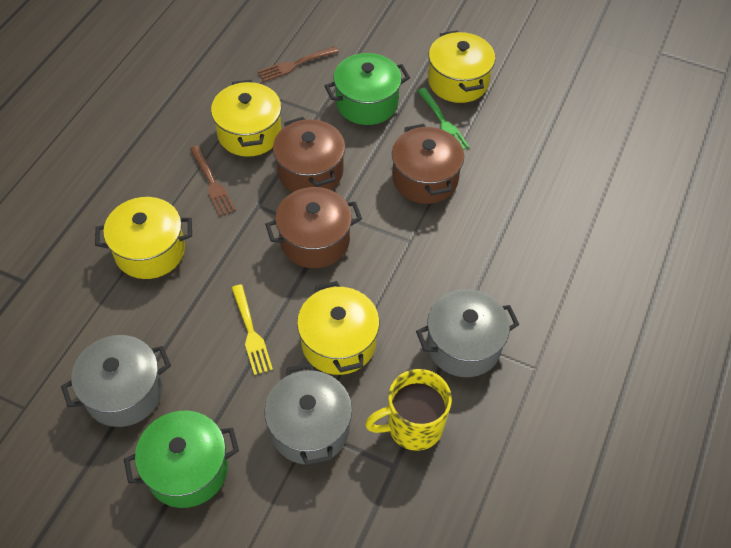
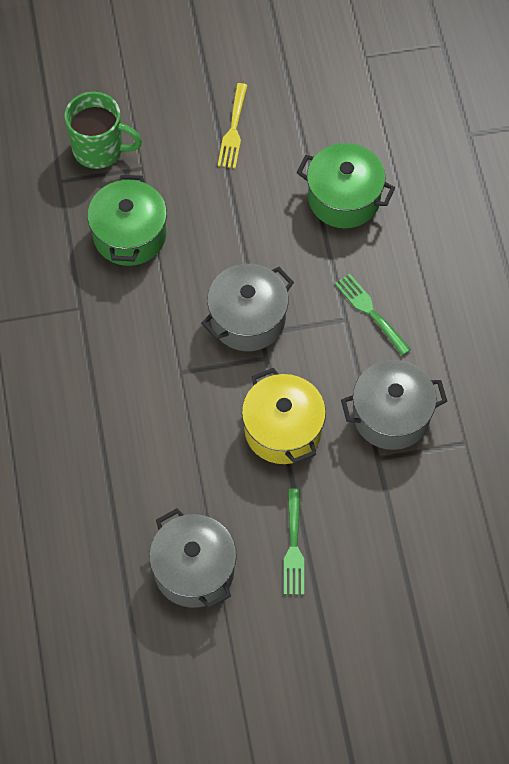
brown fork: [190,145,236,216] [257,46,338,82] = 2 -> none = 0
brown pot: [265,187,362,268] [273,117,345,192] [392,124,464,204] = 3 -> none = 0
green fork: [418,88,469,150] = 1 -> [284,488,304,595] [335,273,411,356] = 2
green mug: none = 0 -> [65,92,142,169] = 1
yellow mug: [365,369,452,451] = 1 -> none = 0
yellow pot: [95,197,192,279] [211,80,282,157] [297,281,380,375] [428,30,495,103] = 4 -> [242,368,326,464] = 1

